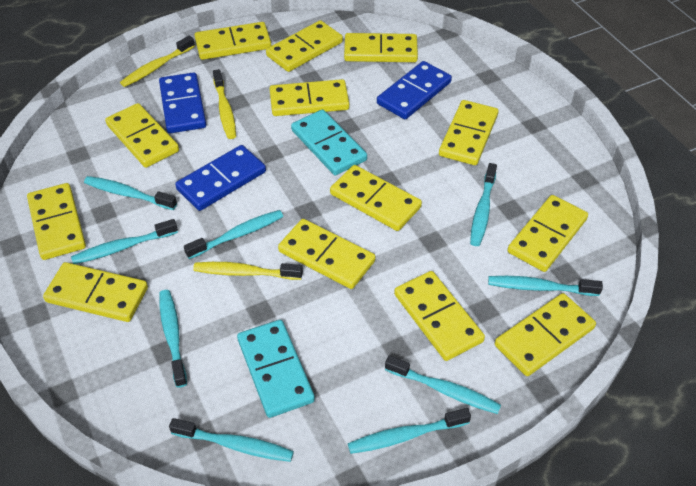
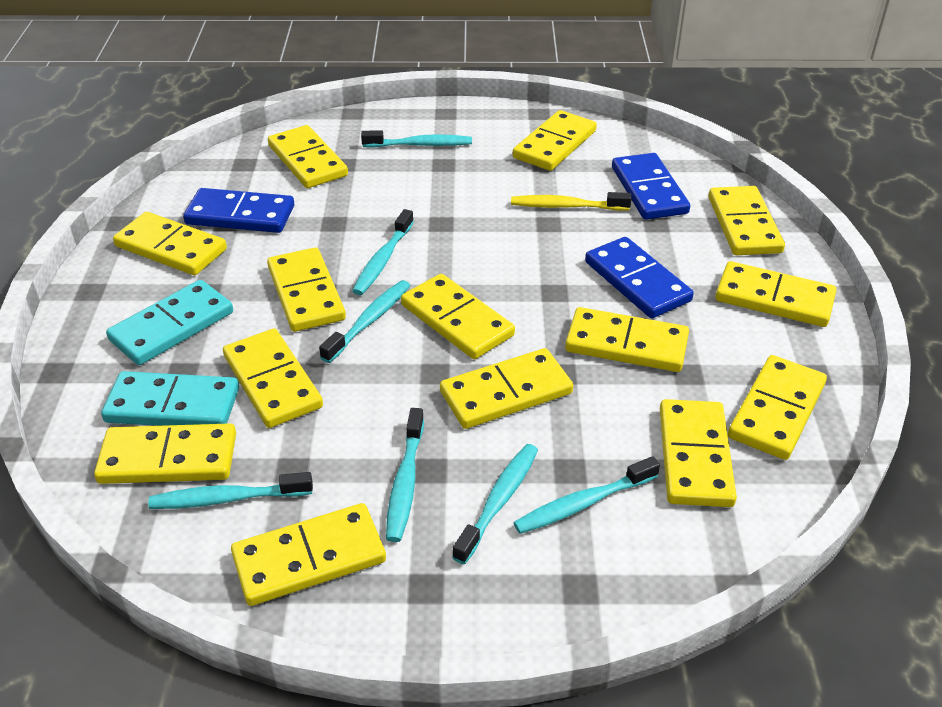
turquoise toothbrush: [71,219,178,264] [84,176,177,210] [159,290,187,388] [169,418,294,462] [184,210,283,259] [348,408,471,454] [385,355,501,414] [470,163,497,246] [488,276,603,296] = 9 -> [148,472,313,509] [319,280,410,363] [352,209,414,295] [361,130,472,148] [386,408,424,542] [452,444,538,564] [513,456,660,534] = 7
yellow domino: [27,183,86,260] [43,262,148,322] [105,103,179,168] [195,22,271,60] [266,20,343,72] [269,79,349,116] [278,219,376,289] [330,165,422,231] [344,33,418,62] [394,271,485,361] [439,100,498,165] [495,293,596,376] [508,195,588,272] = 13 -> [94,423,236,484] [113,212,227,275] [223,328,323,428] [231,503,386,606] [267,248,346,332] [268,125,348,188] [401,274,515,359] [440,348,573,429] [513,110,597,171] [565,307,689,372] [660,399,737,507] [708,186,785,255] [715,261,836,327] [728,355,827,460] = 14
yellow toothbrush: [120,36,195,87] [193,262,303,280] [213,69,236,139] = 3 -> [511,192,632,211] = 1

